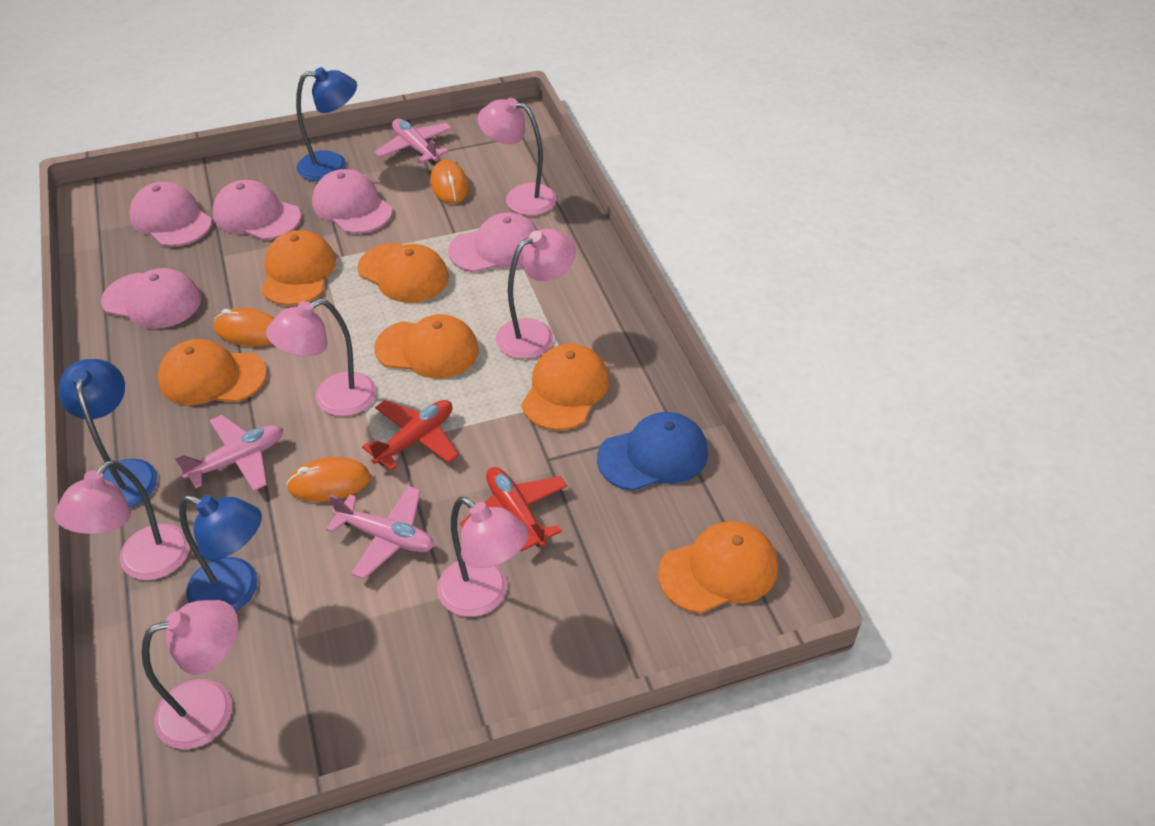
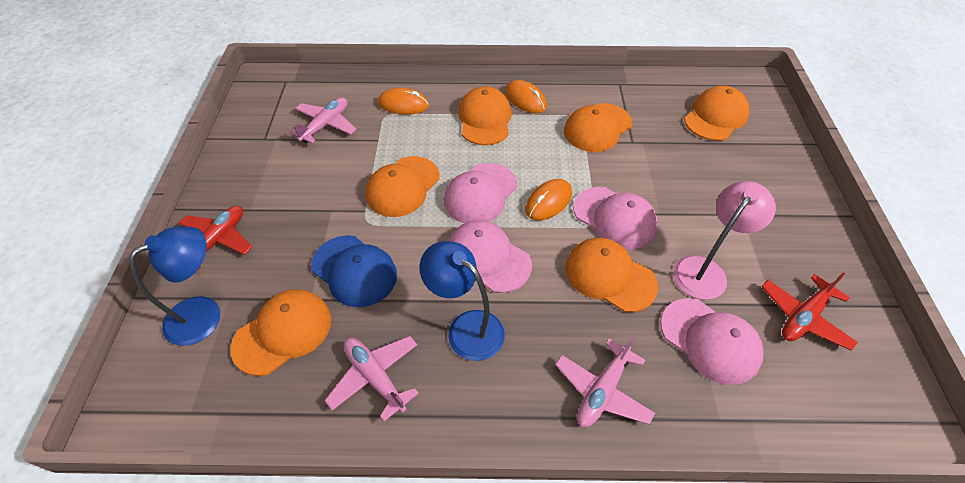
blue lamp: [58,359,157,508] [179,495,262,611] [296,67,357,181] = 3 -> [130,227,220,346] [419,241,505,361] = 2
pink cap: [101,268,201,329] [129,182,212,247] [213,180,301,240] [312,169,392,234] [448,212,538,272] = 5 -> [444,163,517,224] [448,220,532,293] [573,187,658,249] [660,298,764,385] = 4
pink lamp: [54,460,190,580] [142,600,238,749] [266,299,376,416] [437,497,528,617] [478,98,557,216] [495,229,576,359] = 6 -> [673,181,776,300] = 1

